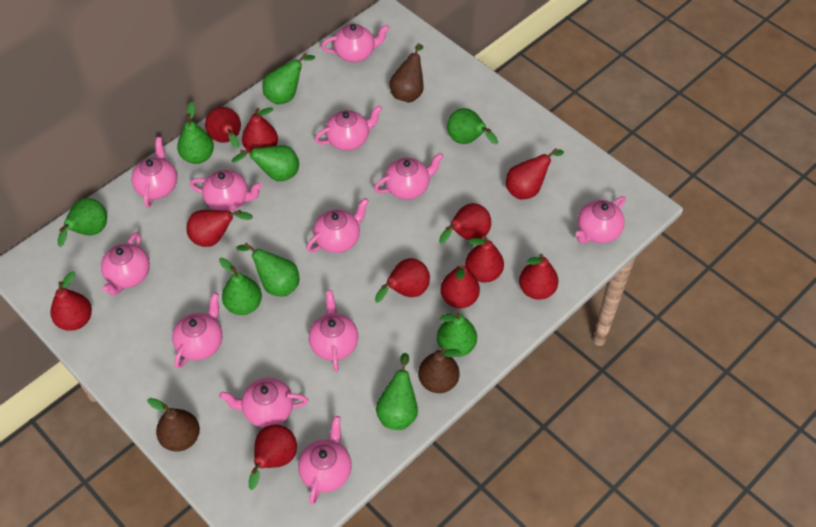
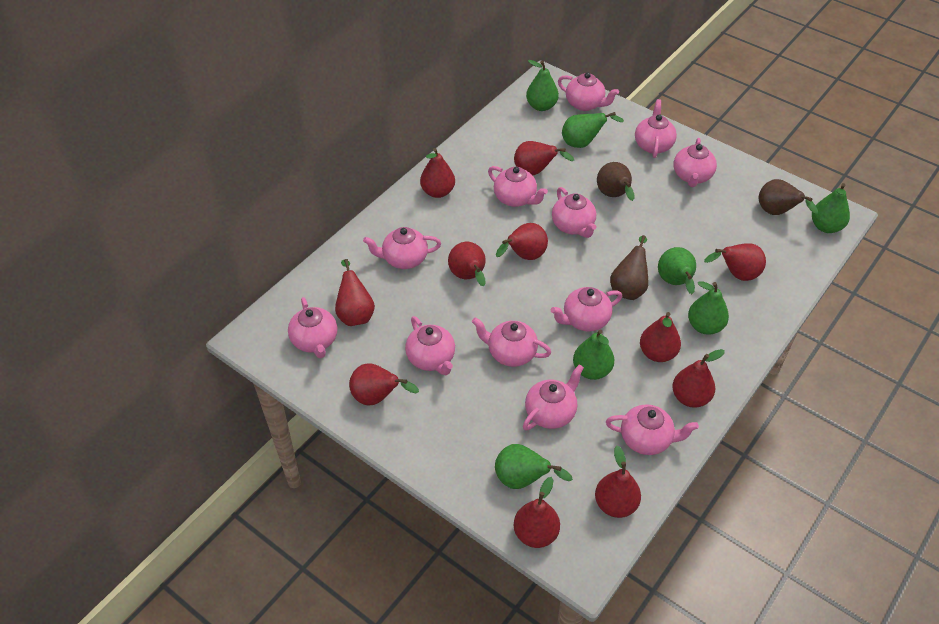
green pear: [58,198,107,247] [177,102,214,164] [219,258,262,315] [232,145,299,181] [236,243,299,296] [262,53,315,104] [376,353,418,430] [437,311,477,357] [447,108,498,144] = 9 -> [495,444,573,489] [526,60,559,111] [562,112,624,148] [573,329,614,380] [658,247,696,294] [688,281,729,335] [812,183,850,233] = 7

